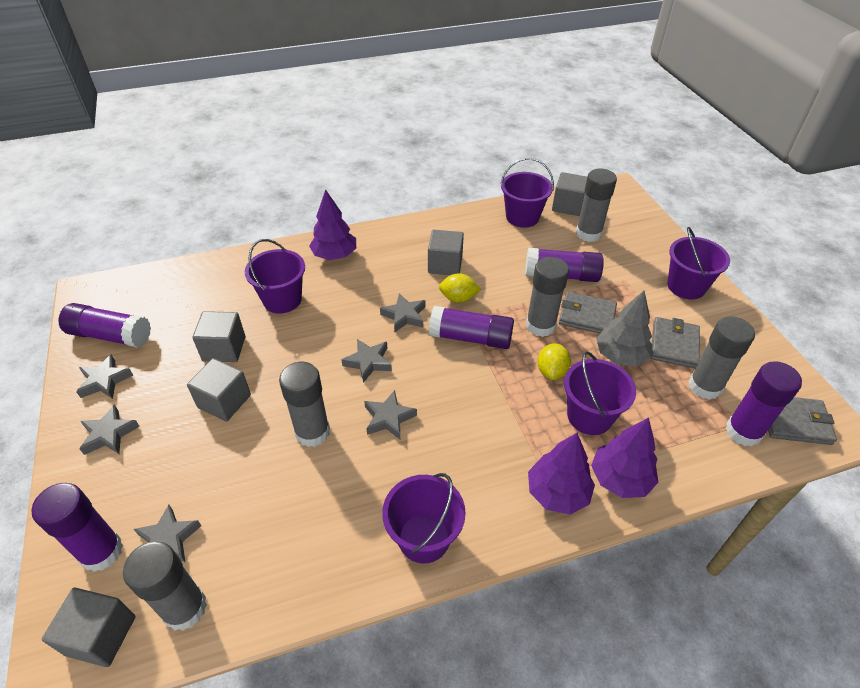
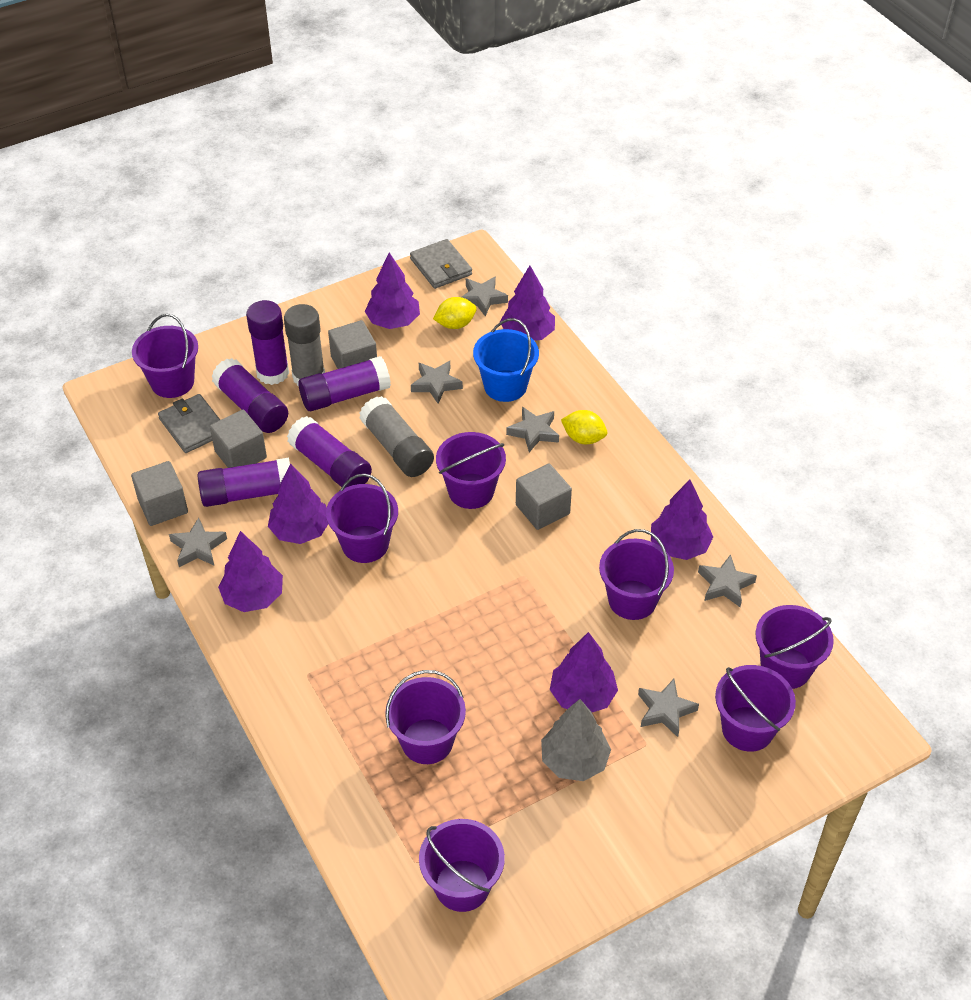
blue bucket: none = 0 -> [473,318,539,402] = 1
grey cube: [42,588,136,667] [187,358,251,422] [192,311,245,362] [428,230,464,275] [552,172,587,216] = 5 -> [131,461,188,526] [210,410,267,468] [328,320,377,369] [516,463,572,530] = 4
grey glue stick: [123,541,207,631] [279,362,330,447] [526,257,569,337] [576,169,617,242] [688,316,755,400] = 5 -> [284,304,325,386] [359,396,434,477] = 2
grey wallet: [559,291,617,334] [651,317,700,368] [768,397,837,445] = 3 -> [158,394,220,453] [410,239,472,289] = 2
purple bucket: [245,239,305,314] [382,473,466,563] [500,158,554,228] [564,352,636,435] [667,227,730,299] = 5 -> [132,314,198,398] [326,474,398,563] [385,670,466,764] [419,819,505,912] [436,432,506,509] [599,529,674,620] [715,665,796,752] [755,605,834,689] = 8
purple tree: [309,189,356,260] [528,433,595,515] [591,417,658,498] = 3 -> [218,531,283,612] [268,464,328,544] [365,253,420,329] [500,265,555,341] [550,632,618,712] [651,480,713,560] = 6

